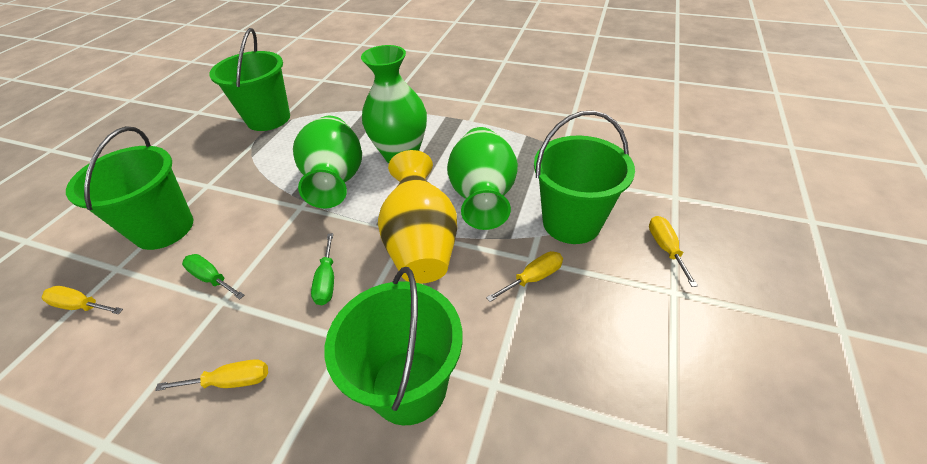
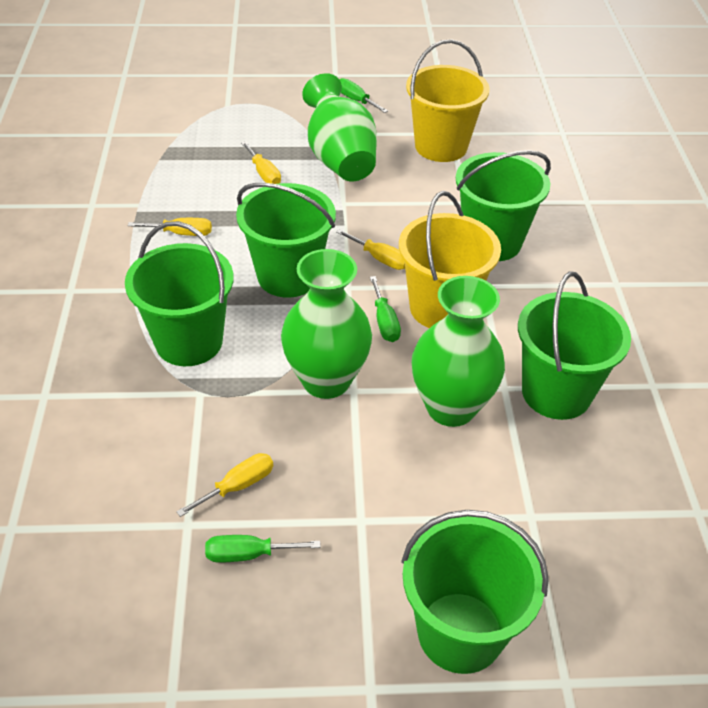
green bucket: [66,126,193,250] [210,28,290,131] [324,267,463,425] [534,110,635,244] = 4 -> [125,221,234,366] [236,183,336,298] [401,510,549,674] [456,150,551,261] [518,272,631,420] = 5
green screwdriver: [182,254,244,299] [311,233,334,305] = 2 -> [205,535,321,563] [339,78,388,113] [370,276,401,342] = 3
yellow bucket: none = 0 -> [399,191,501,328] [406,39,490,162] = 2
yellow vase: [378,150,457,283] = 1 -> none = 0

